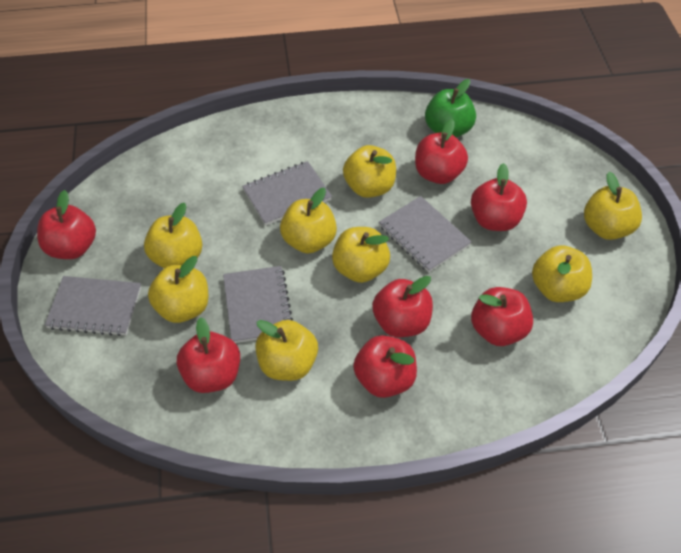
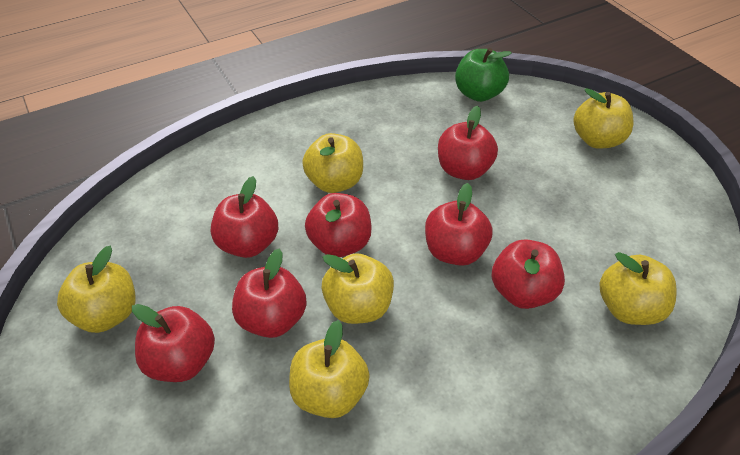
grey notebook: [45,276,141,336] [223,266,293,343] [242,161,332,226] [379,196,472,273] = 4 -> none = 0
yellow apple: [144,203,202,268] [148,256,209,323] [255,320,318,381] [280,188,337,254] [332,227,390,283] [343,145,396,198] [532,246,592,302] [584,172,642,240] = 8 -> [57,246,136,333] [289,320,370,418] [302,133,363,193] [322,253,394,324] [573,88,633,149] [600,252,677,325] = 6

